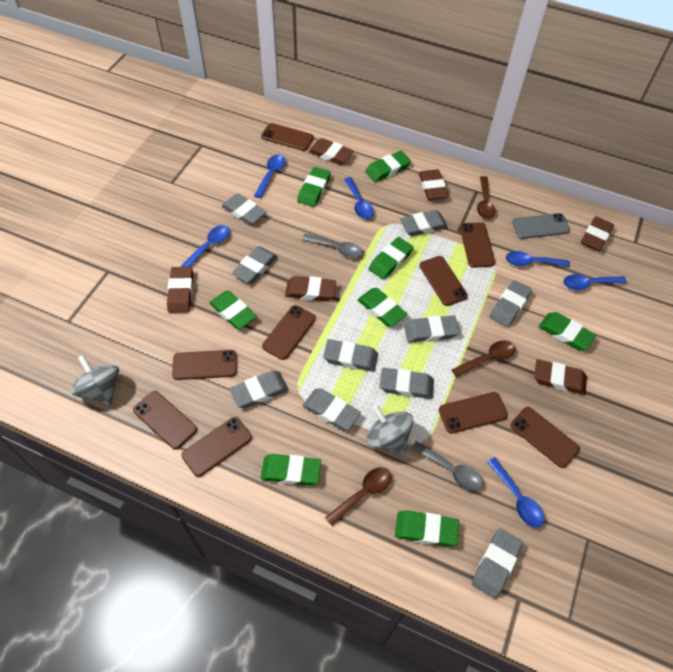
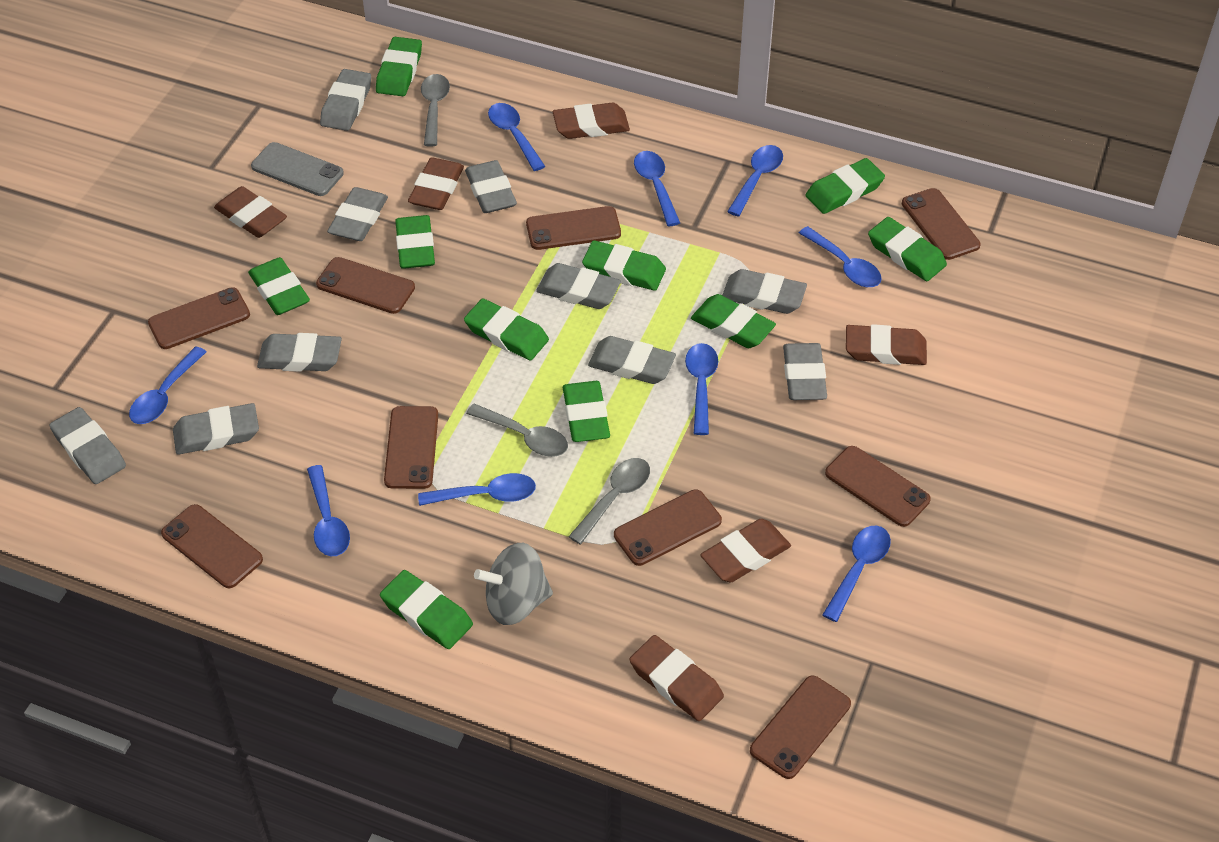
blue spoon: [181,225,230,267] [254,154,285,198] [344,177,374,219] [487,457,544,528] [506,251,570,267] [563,274,627,290] = 6 -> [129,346,206,424] [307,465,350,556] [418,473,536,506] [488,103,545,171] [634,151,680,226] [685,343,718,435] [727,145,783,217] [799,226,882,287] [822,526,891,622] = 9
brown spoon: [325,467,392,526] [452,340,515,377] [477,176,495,219] = 3 -> none = 0
green eraser: [210,290,257,329] [261,454,321,486] [297,167,331,207] [358,288,407,327] [365,151,411,182] [369,237,414,280] [395,510,459,547] [539,312,596,350] = 8 -> [248,257,310,315] [376,37,422,96] [380,570,473,649] [395,215,435,269] [464,298,549,360] [563,381,610,442] [582,240,666,291] [691,294,776,348] [805,158,885,214] [868,217,947,281] = 10
grey spinning top: [71,355,119,406] [366,405,413,454] = 2 -> [474,543,553,625] = 1
grey spoon: [302,234,363,258] [411,441,483,491] = 2 -> [421,74,450,147] [466,403,568,457] [568,458,650,544] = 3

